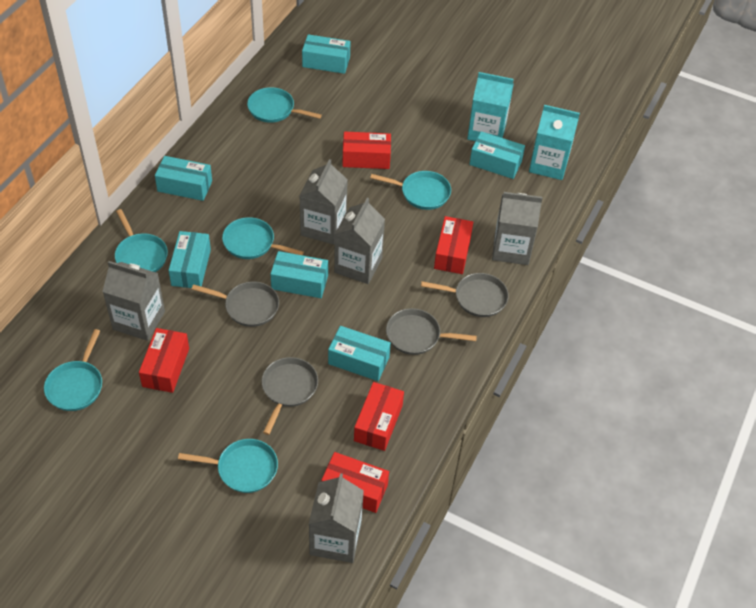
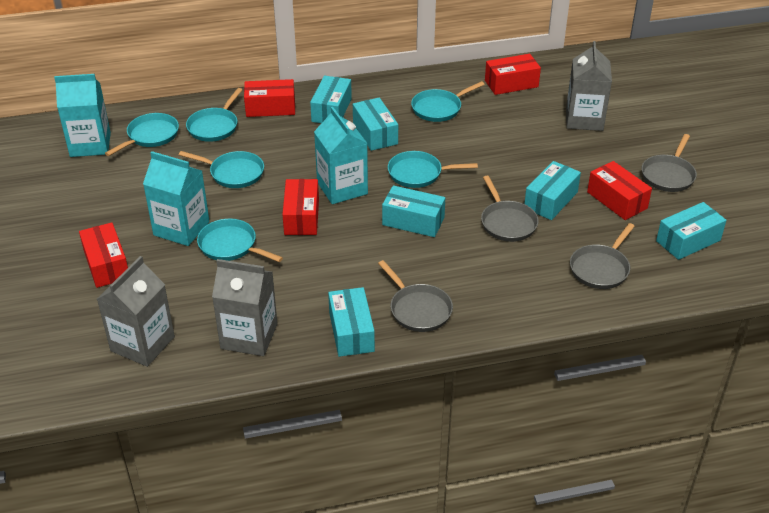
grey carton: [102,261,165,341] [300,159,348,245] [309,473,364,563] [334,198,385,284] [492,192,543,265] = 5 -> [97,256,175,367] [212,259,278,356] [566,41,612,131] = 3
turquoise carton: [467,72,514,141] [529,105,580,180] = 2 -> [54,74,111,157] [143,151,209,246] [314,107,368,204] = 3

